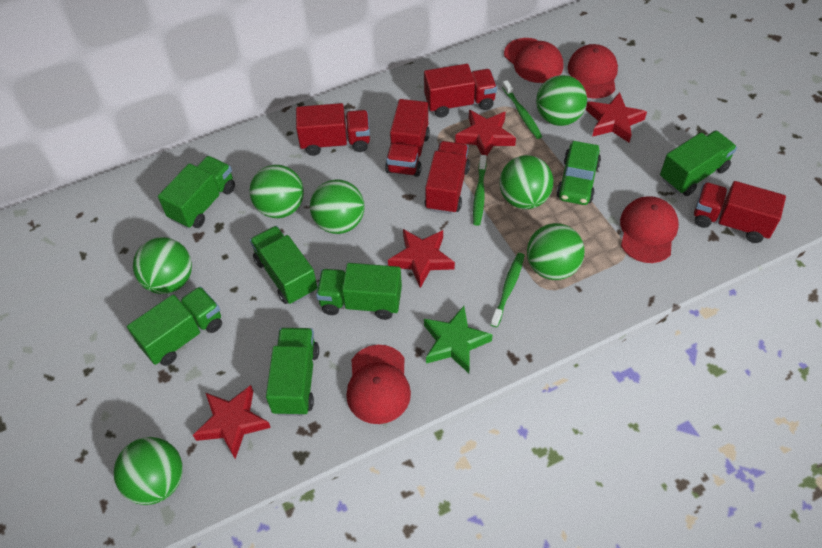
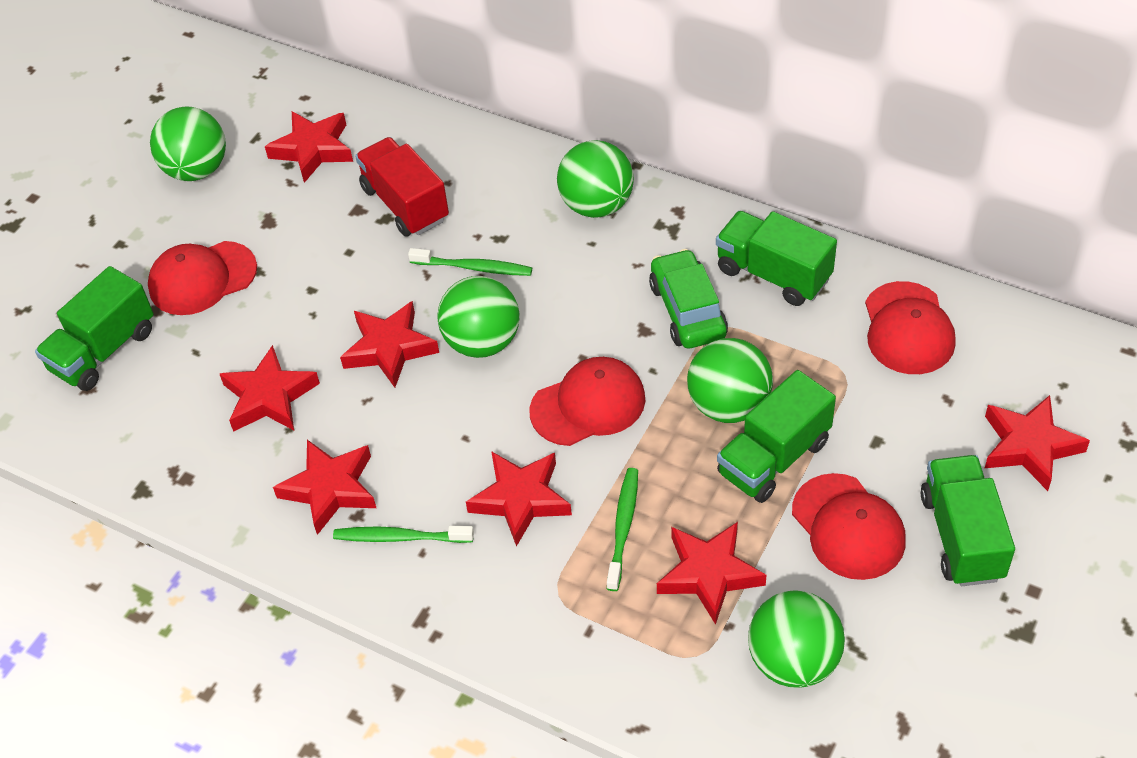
green ball: [113,437,183,505] [133,237,192,294] [250,165,304,218] [310,179,364,234] [499,155,554,209] [527,223,585,280] [536,75,587,126] = 7 -> [150,106,226,181] [437,276,520,358] [557,140,634,218] [687,338,773,423] [748,591,845,688] = 5
green star: [424,306,493,373] = 1 -> none = 0
green truck: [127,286,222,366] [158,156,235,229] [250,226,318,304] [266,328,319,416] [316,263,402,320] [660,131,737,196] = 6 -> [35,266,154,391] [716,211,837,306] [717,370,836,503] [921,455,1015,586] = 4
red star: [193,385,271,459] [388,229,455,288] [455,110,516,157] [586,92,647,143] = 4 -> [220,345,320,432] [265,111,353,183] [273,440,376,535] [340,301,439,388] [466,451,572,547] [657,522,766,625] [985,395,1090,491] = 7
red truck: [296,103,370,156] [385,99,430,177] [424,64,497,118] [425,141,470,214] [694,181,786,243] = 5 -> [355,137,449,237] = 1

